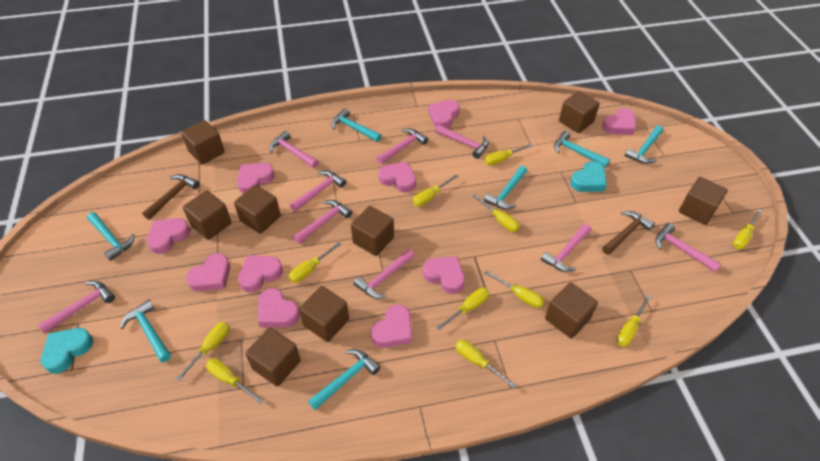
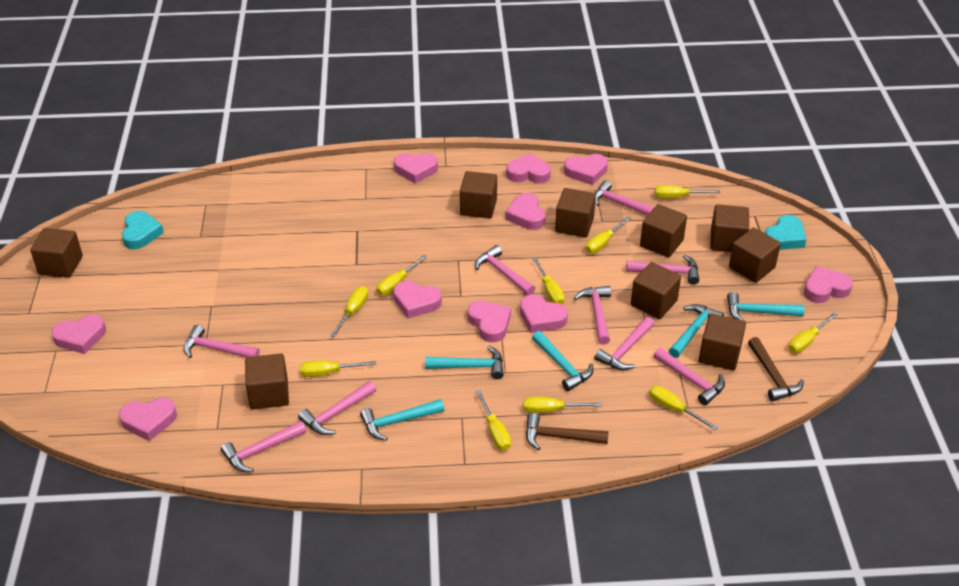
turquoise hammer: [87,212,135,261] [120,300,171,362] [308,349,380,410] [331,108,382,142] [484,166,527,209] [554,131,610,167] [625,125,664,164] = 7 -> [360,399,444,441] [425,346,504,379] [532,331,593,391] [669,304,724,358] [727,292,805,321] = 5
yellow screwdriver: [176,322,230,381] [206,358,264,404] [288,242,342,283] [413,174,459,207] [436,288,489,330] [455,340,517,389] [473,194,520,232] [484,144,534,166] [485,270,545,308] [617,295,651,347] [733,209,762,249] = 11 -> [300,360,376,377] [330,286,368,337] [376,254,428,295] [476,390,511,451] [524,397,602,413] [532,257,565,304] [585,217,631,253] [649,385,718,430] [655,185,720,198] [789,312,838,353] = 10

